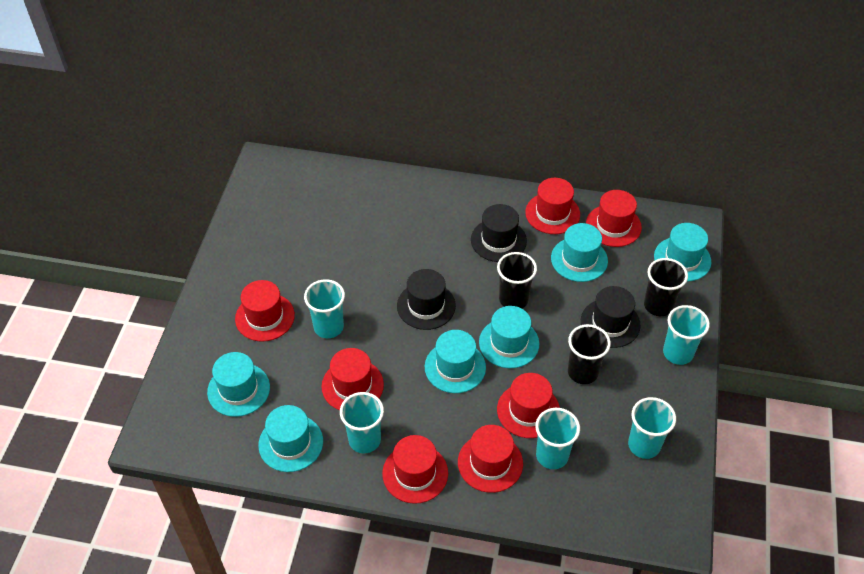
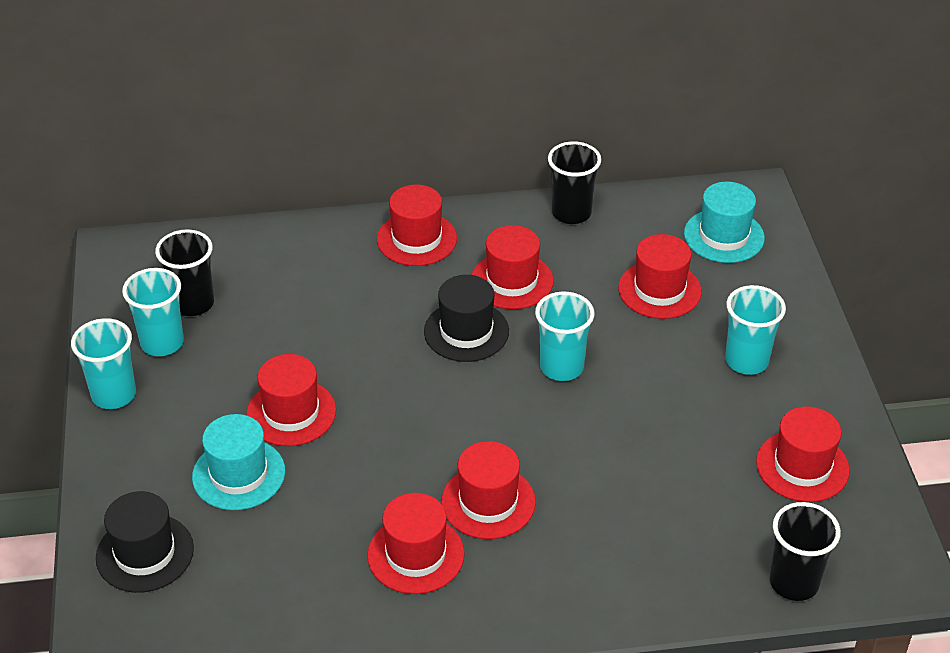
black hat: [397,269,456,330] [471,204,527,262] [581,286,641,348] = 3 -> [96,491,194,593] [424,275,509,362] = 2
turquoise cup: [304,279,345,338] [340,392,384,453] [535,408,580,469] [628,397,676,459] [663,305,710,365] = 5 -> [71,318,136,409] [122,268,184,356] [535,291,594,381] [725,285,786,375] = 4
turquoise hat: [207,352,270,417] [258,405,323,472] [425,330,486,393] [479,306,539,368] [551,223,608,282] [654,223,711,282] = 6 -> [192,414,285,510] [684,182,765,263] = 2

